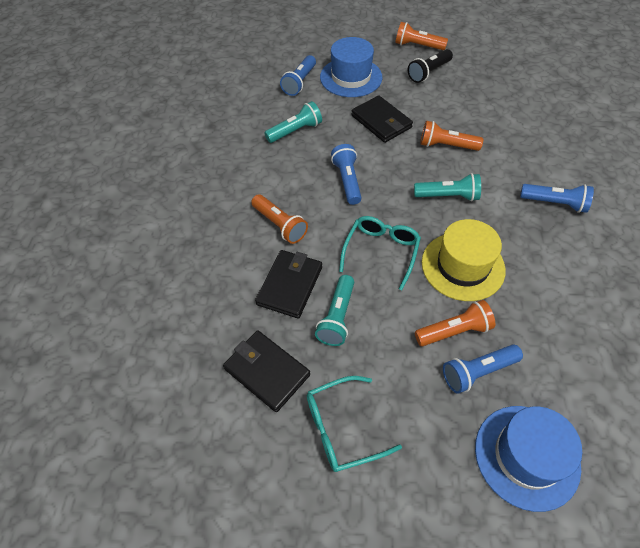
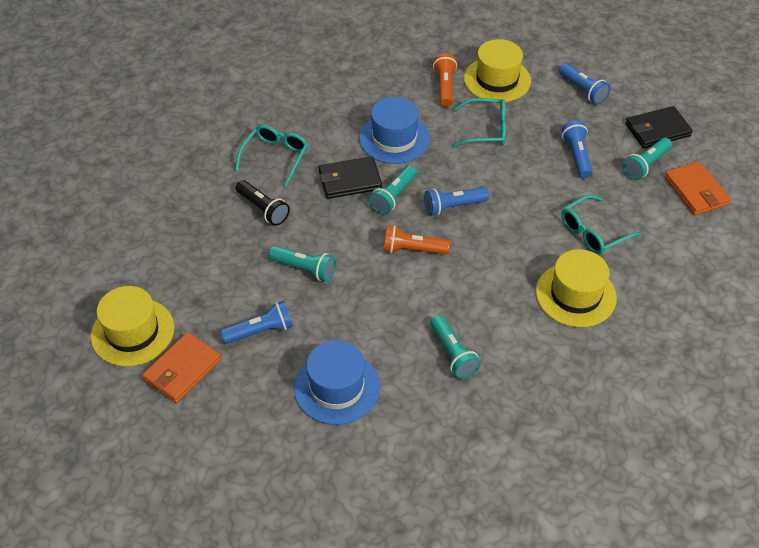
black wallet: [223,330,310,412] [255,250,322,319] [351,95,413,143] = 3 -> [319,156,382,199] [626,106,693,148] = 2
orange flashlight: [251,194,308,244] [395,22,448,50] [415,300,495,346] [420,121,483,151] = 4 -> [383,225,450,254] [433,53,457,107] = 2
orange wallet: none = 0 -> [142,332,221,403] [664,161,731,215] = 2
turquoise flashlight: [264,101,322,143] [315,275,354,346] [414,173,481,201] = 3 -> [269,246,336,282] [369,165,417,215] [430,315,481,379] [622,138,672,180] = 4
turquoise glasses: [307,376,402,472] [339,216,421,290] = 2 -> [235,125,308,187] [453,98,506,147] [561,195,641,255] = 3
yellow hat: [422,219,506,301] = 1 -> [91,286,174,367] [464,39,531,102] [536,249,617,327] = 3

